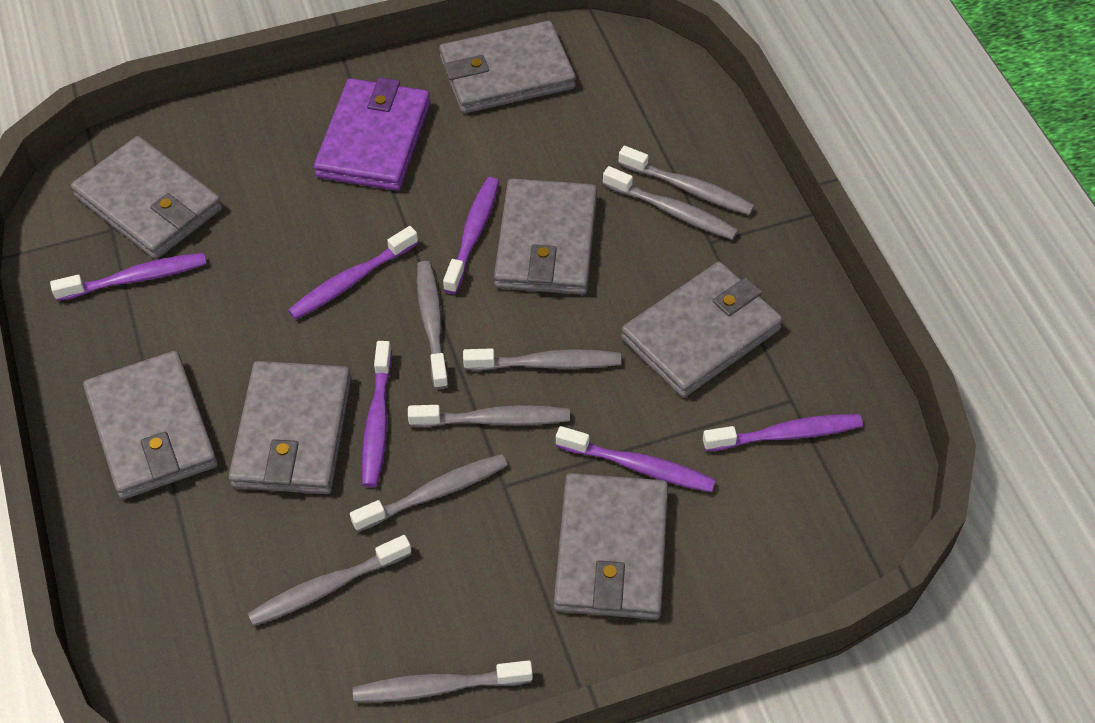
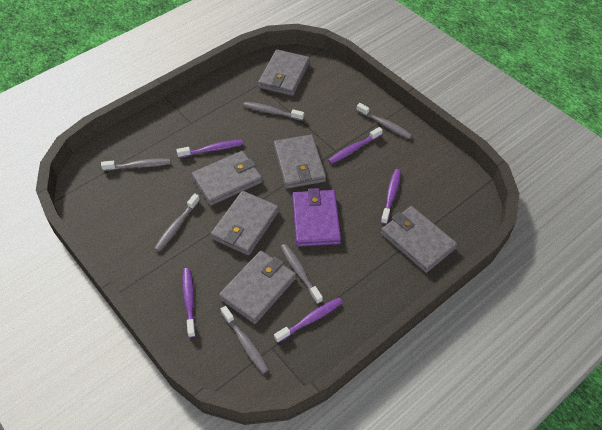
grey toothbrush: [248,535,412,626] [350,454,508,532] [353,660,533,702] [408,405,570,427] [417,261,448,390] [463,348,621,371] [603,166,738,240] [618,146,755,215] = 8 -> [101,158,170,171] [154,193,200,251] [221,306,269,374] [243,102,304,121] [281,244,323,304] [356,103,412,139] = 6
grey wallet: [71,136,222,259] [83,351,218,499] [228,361,351,494] [439,21,576,114] [494,178,597,295] [554,473,668,620] [621,262,783,398] = 7 -> [191,151,262,206] [211,191,279,255] [219,251,296,324] [258,49,310,96] [274,134,326,189] [381,206,457,273] = 6
purple toothbrush: [50,253,207,301] [288,226,418,320] [362,341,392,487] [443,177,499,294] [556,426,716,492] [703,414,863,451] = 6 -> [176,140,243,158] [182,268,196,338] [274,298,343,343] [328,127,383,164] [381,169,401,224] = 5

